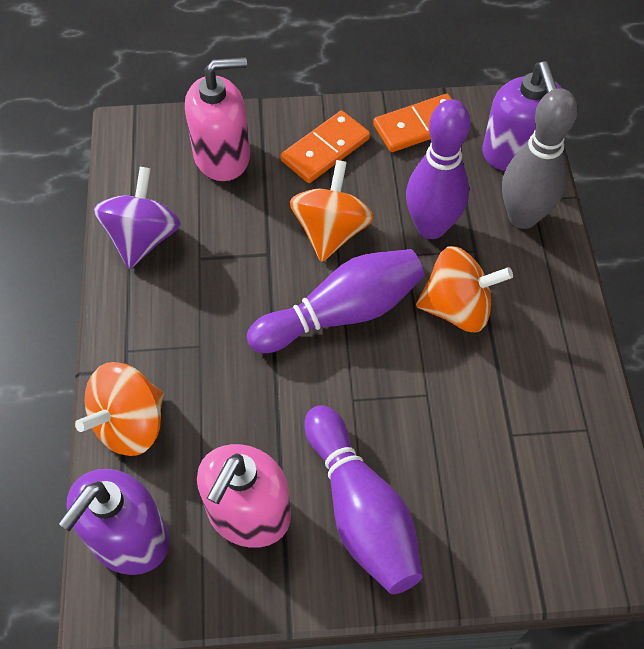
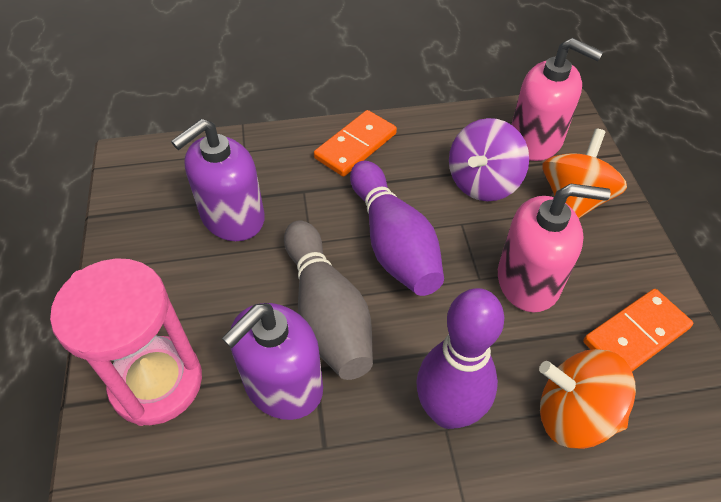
orange spinning top: [75,362,164,456] [290,160,374,262] [416,246,513,332] = 3 -> [539,349,636,449] [542,129,627,218] = 2
pink hourglass: none = 0 -> [50,258,202,426] = 1
purple bowling pin: [247,249,424,353] [304,405,423,594] [406,99,470,239] = 3 -> [350,161,444,296] [416,288,504,429] = 2

